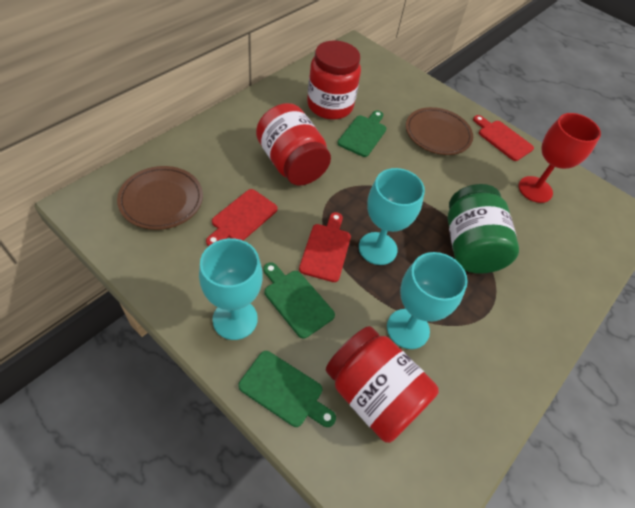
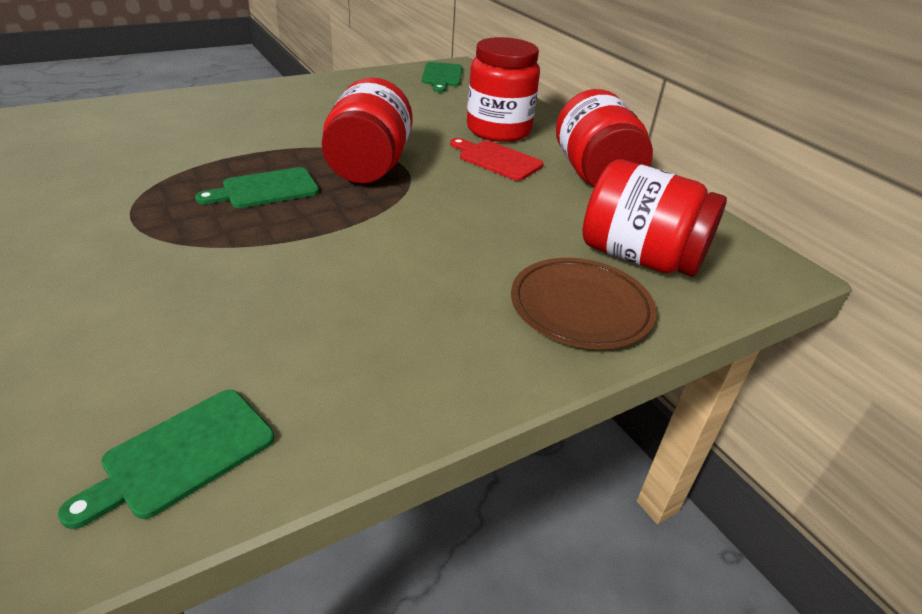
brown plate: [117,166,203,230] [406,107,473,155] = 2 -> [511,258,657,349] = 1
green jar: [448,184,519,274] = 1 -> none = 0
red cutting board: [206,189,278,246] [299,212,351,282] [473,115,534,161] = 3 -> [450,138,544,181] = 1
red goblet: [518,113,601,203] = 1 -> none = 0
red jar: [256,103,331,186] [307,40,361,119] [326,326,439,443] = 3 -> [322,78,413,183] [467,37,540,142] [556,89,653,188] [583,159,727,277] = 4
turquoise goblet: [199,238,263,340] [359,168,425,265] [387,252,468,349] = 3 -> none = 0

